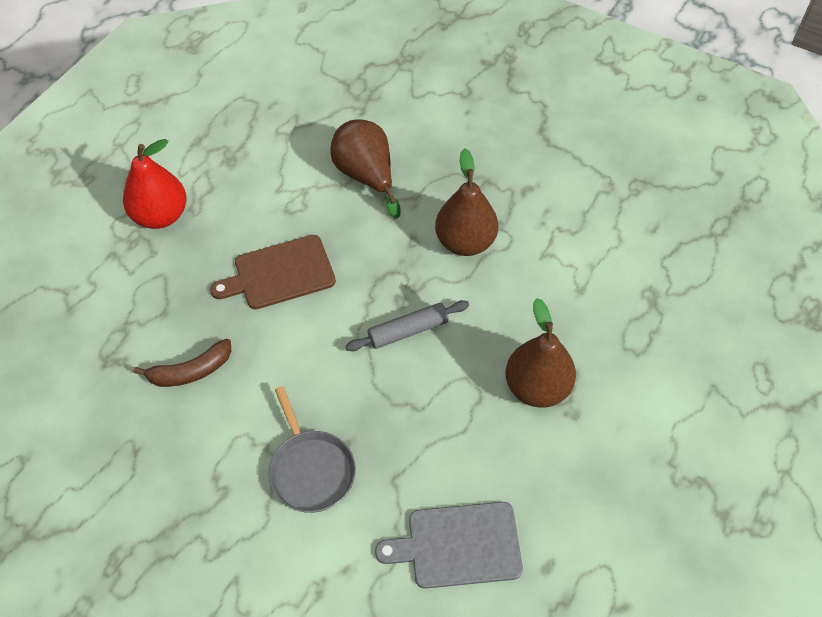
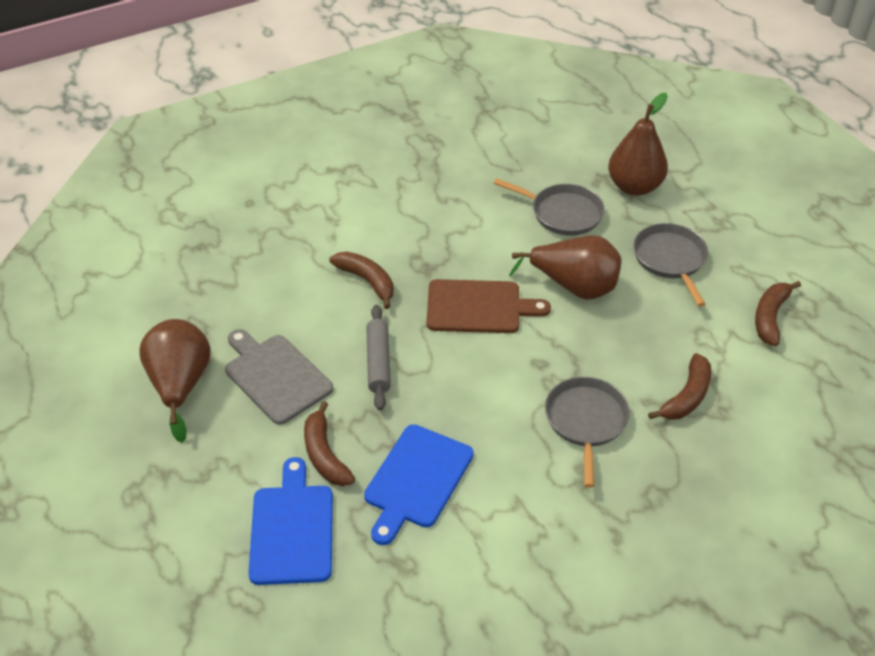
blue cutting board: none = 0 -> [248,457,333,585] [364,424,474,545] = 2
brown banana: [134,339,231,387] = 1 -> [304,401,355,486] [329,252,394,309] [648,353,711,420] [755,281,801,346] = 4
grey pan: [269,386,356,513] = 1 -> [494,178,605,235] [545,377,630,488] [633,223,708,307] = 3
red pear: [123,139,187,229] = 1 -> none = 0

